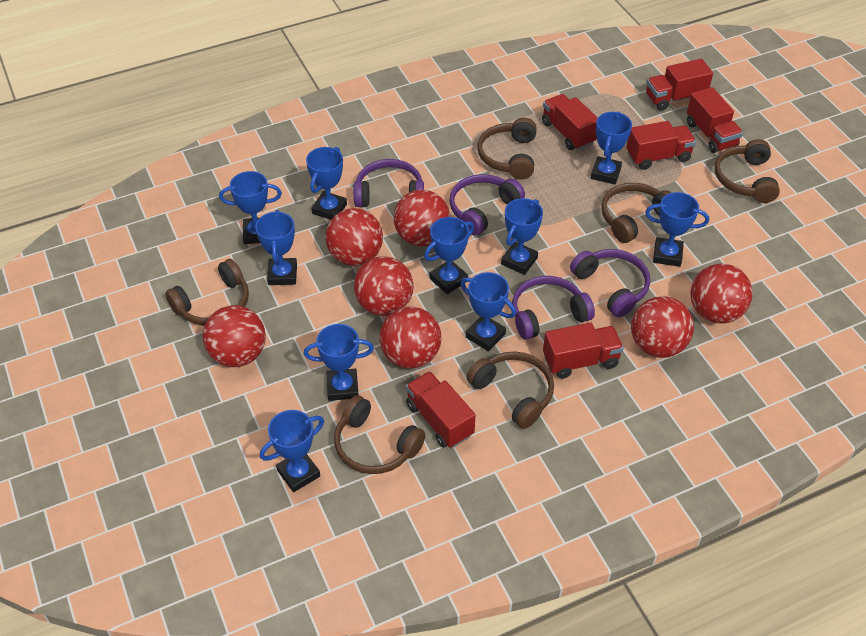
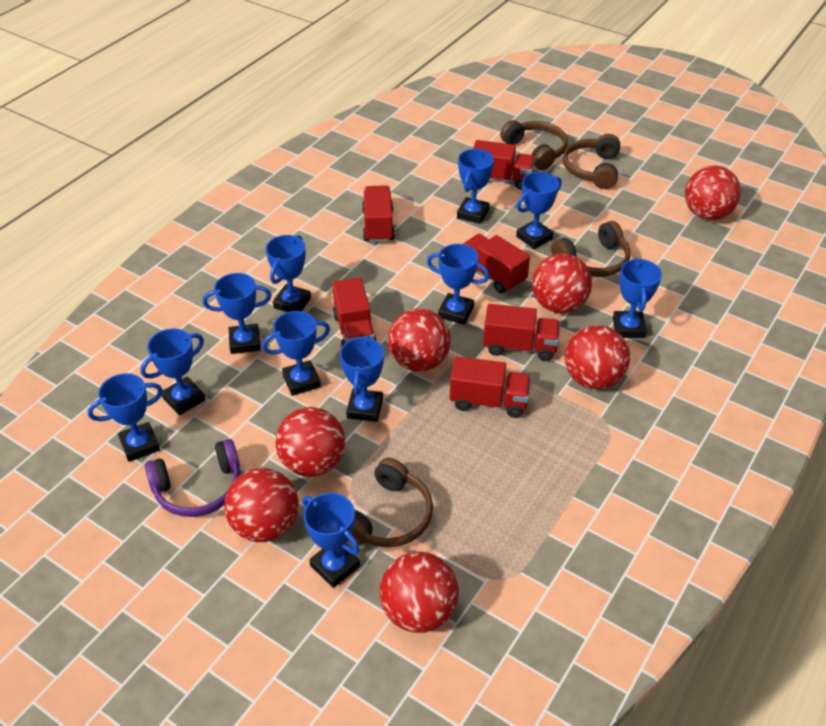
blue trophy: [219,171,282,244] [255,210,297,285] [260,410,324,492] [304,324,374,401] [306,147,347,220] [424,217,474,294] [461,272,516,351] [501,198,543,275] [591,111,632,184] [645,192,709,267] = 10 -> [88,373,163,462] [140,329,205,415] [203,273,272,354] [262,311,330,396] [266,235,311,312] [302,493,360,588] [340,335,384,422] [427,244,489,325] [457,149,494,224] [516,172,562,249] [613,258,662,338] = 11
brown headphones: [165,259,249,326] [334,395,426,474] [467,351,554,429] [477,118,537,180] [601,183,672,243] [715,139,780,203] = 6 -> [348,458,433,547] [500,120,568,170] [551,221,630,277] [563,134,620,189] = 4
purple headphones: [354,159,424,207] [449,174,525,235] [512,276,595,340] [570,249,650,317] = 4 -> [145,439,240,517] = 1

